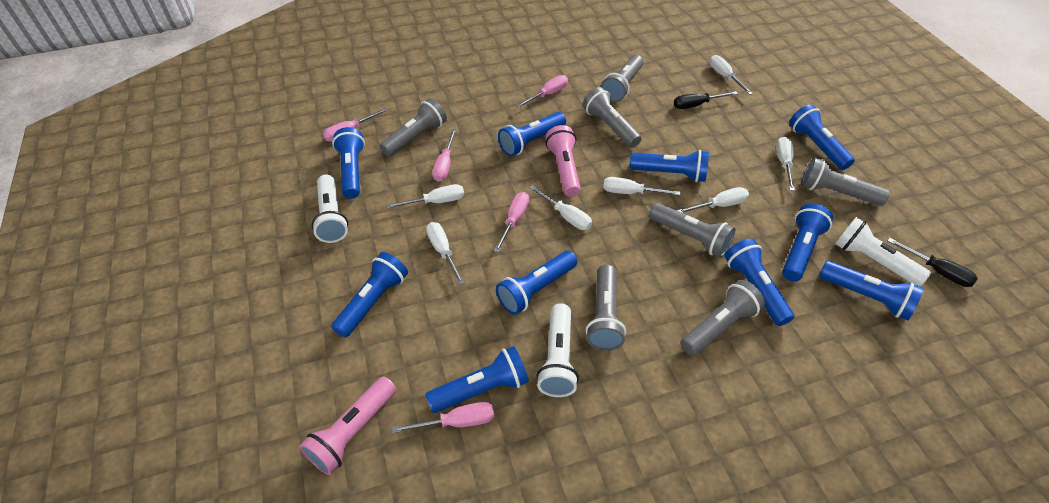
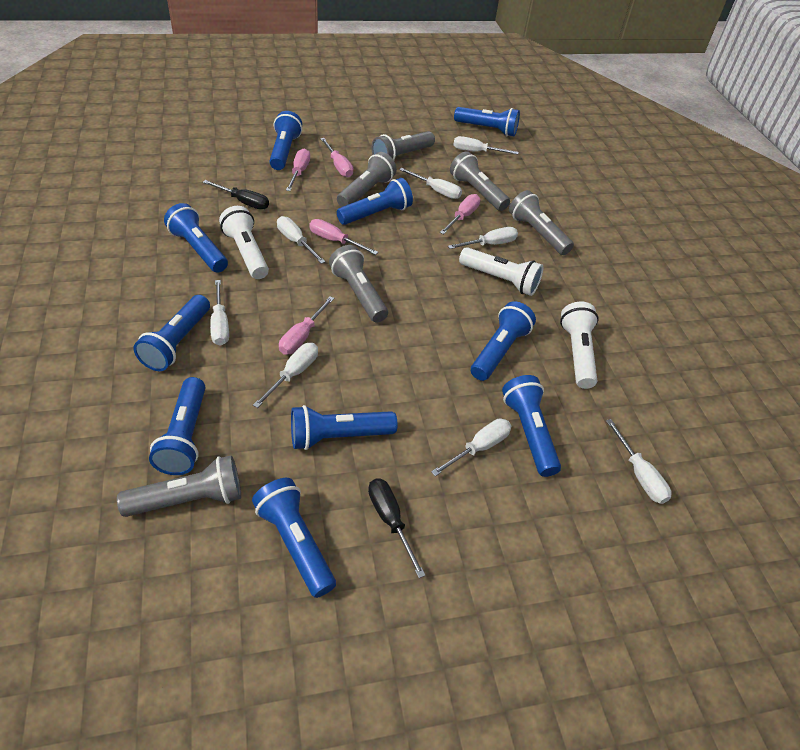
grey flashlight: [380,98,447,156] [583,87,642,148] [586,265,626,351] [601,55,643,102] [649,203,735,258] [681,280,765,356] [801,157,890,206] = 7 -> [117,455,241,517] [329,245,388,323] [337,152,397,207] [371,131,435,160] [450,151,510,211] [509,190,574,255] = 6
pink flashlight: [299,377,396,475] [545,125,581,197] = 2 -> none = 0
white screwdriver: [386,184,464,209] [426,222,464,285] [529,185,592,230] [603,177,681,196] [677,187,749,213] [710,55,753,95] [776,137,795,191] = 7 -> [210,280,229,346] [253,343,318,408] [277,216,325,264] [399,168,462,199] [431,419,511,476] [448,227,518,249] [453,136,518,154] [606,419,672,504] = 8

